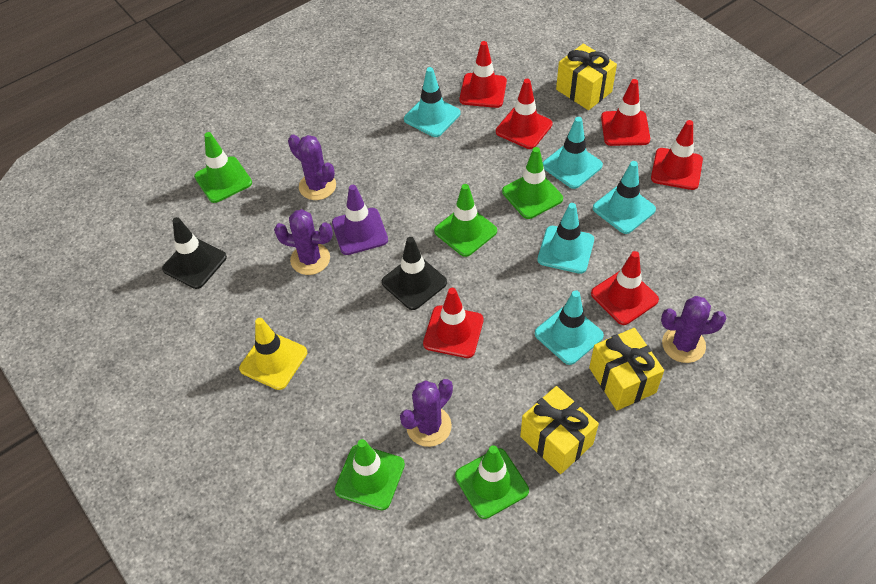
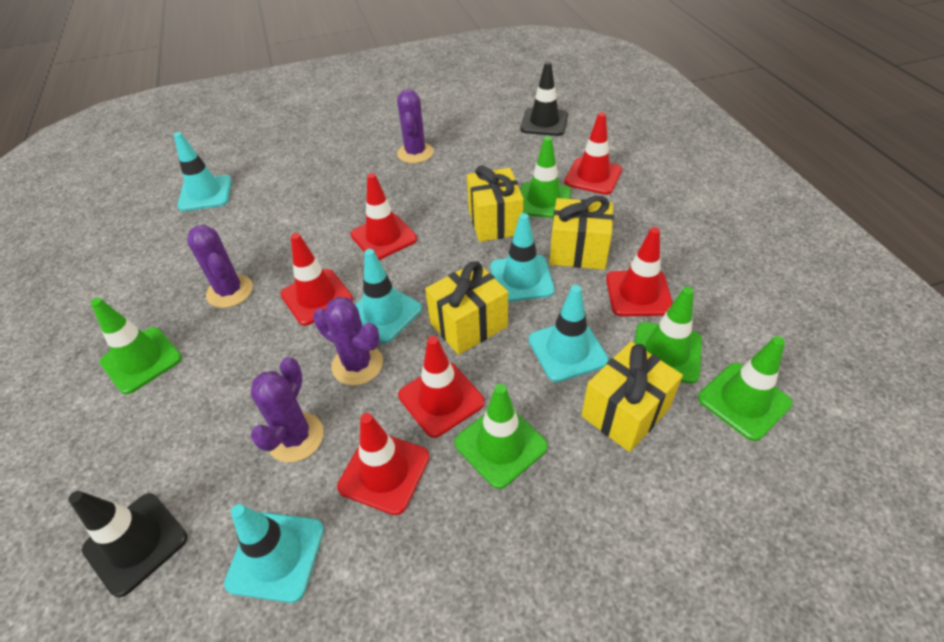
purple traffic cone: [332,185,388,255] = 1 -> none = 0
yellow gift: [520,386,599,474] [556,44,617,110] [589,328,664,411] = 3 -> [425,261,508,355] [467,165,524,242] [549,196,613,270] [581,342,683,452] = 4
yellow traffic cone: [239,318,307,390] = 1 -> none = 0

